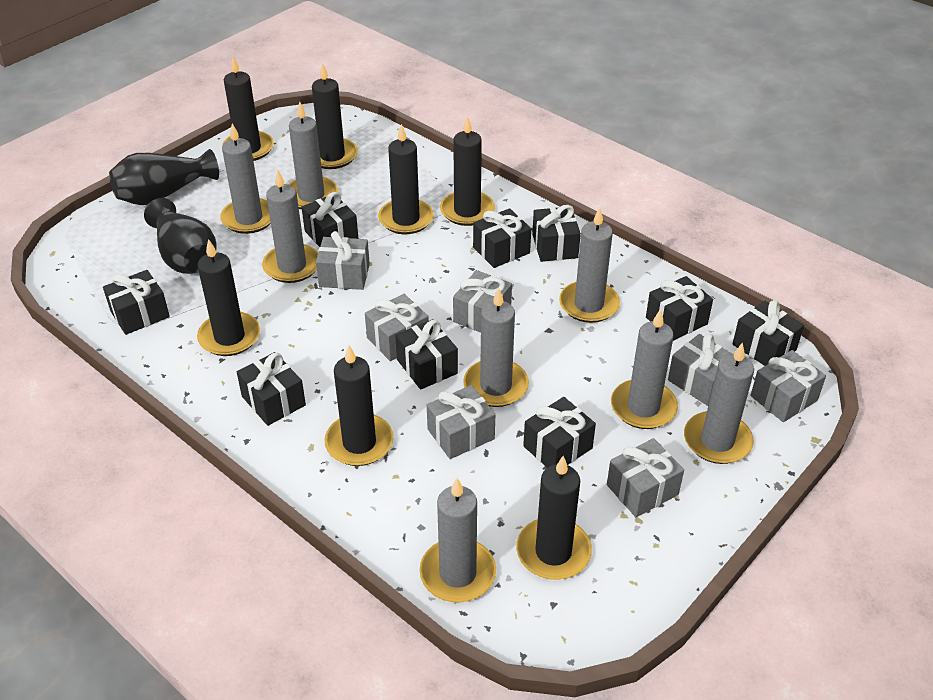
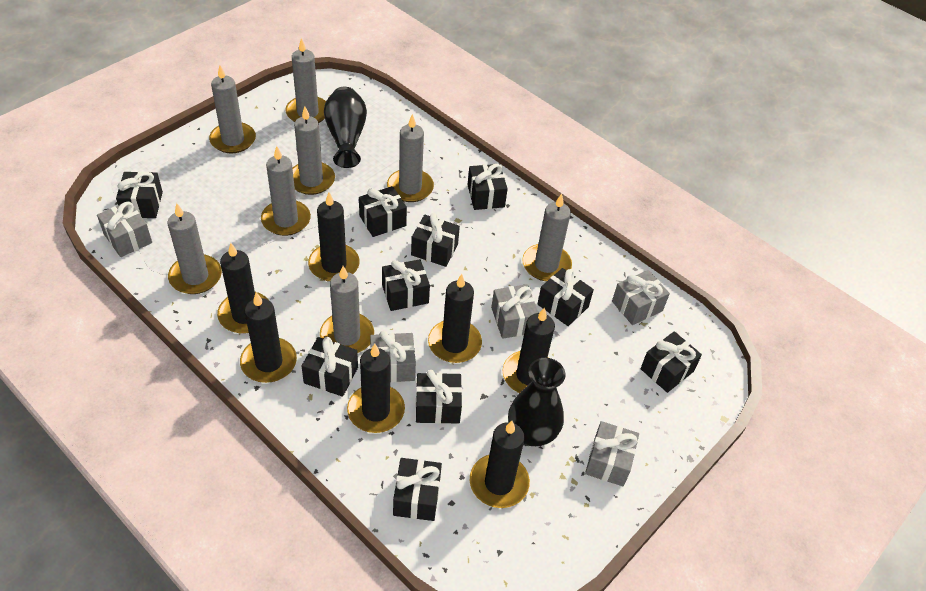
black gift: [103,270,170,335] [237,352,306,426] [302,192,358,247] [395,319,458,390] [473,208,531,268] [523,397,596,468] [532,205,581,262] [646,276,713,341] [733,300,804,366] = 9 -> [116,171,163,218] [302,337,358,397] [359,186,407,237] [382,259,430,311] [393,458,442,521] [411,213,460,267] [416,370,462,424] [468,164,508,210] [537,268,594,326] [640,331,702,393] = 10
grey gift: [316,231,370,290] [365,294,429,361] [427,385,495,459] [453,270,512,333] [607,438,684,517] [668,334,732,406] [751,350,826,422] = 7 -> [97,201,152,257] [370,330,416,383] [491,284,539,339] [585,421,639,486] [612,270,670,325] = 5

